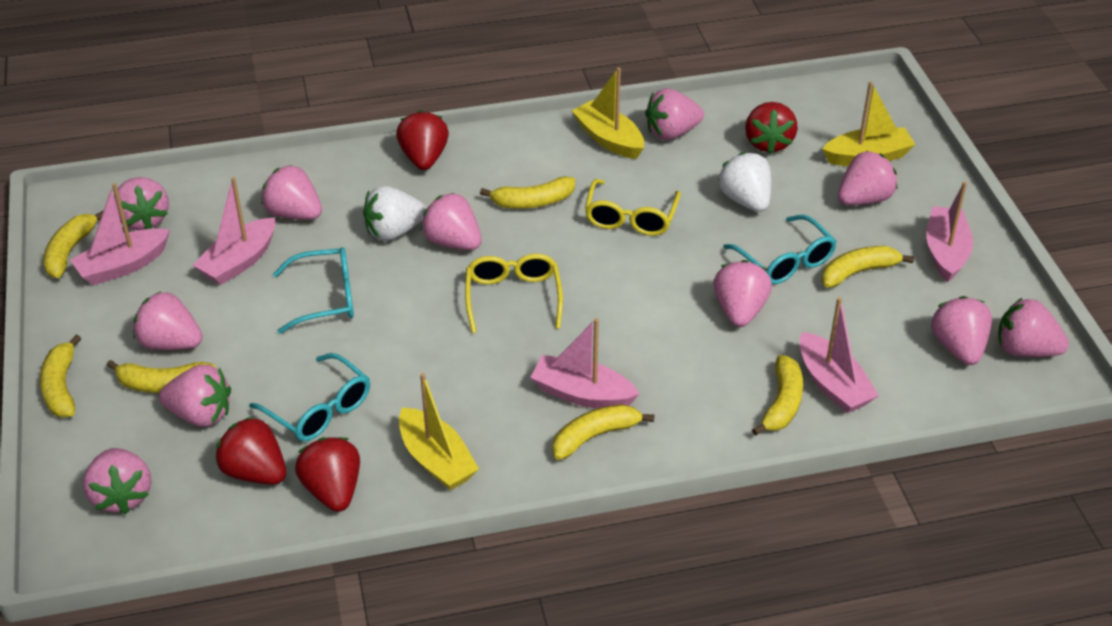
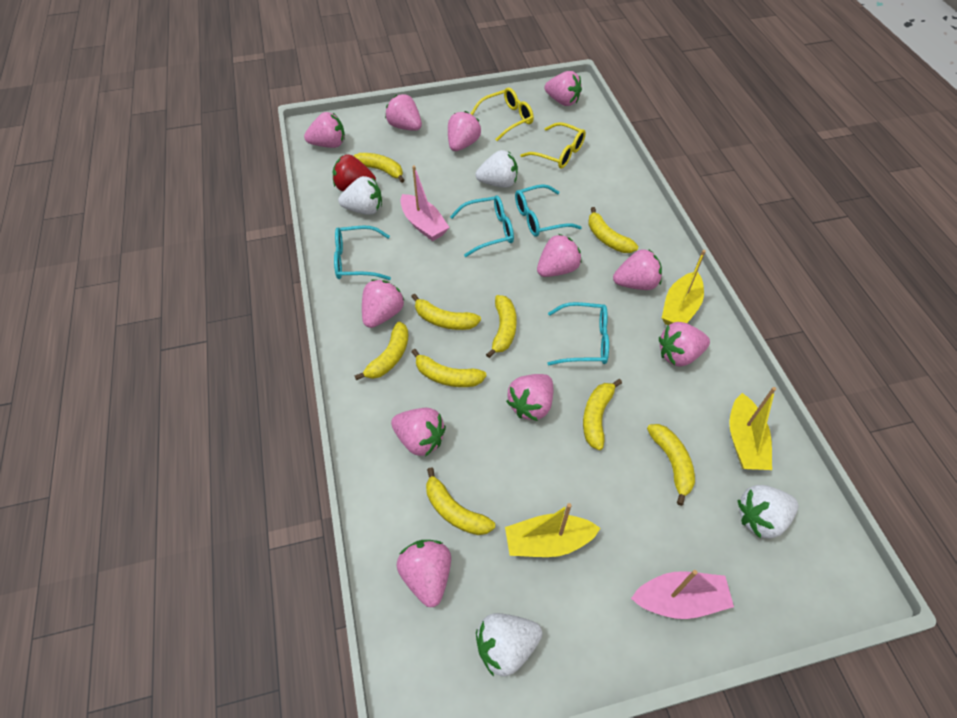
pink boat: [70,183,170,285] [193,177,275,285] [530,318,640,408] [799,297,879,413] [926,181,973,282] = 5 -> [400,166,450,241] [631,570,734,619] = 2
red strawberry: [215,416,286,484] [295,437,360,512] [396,110,449,170] [745,102,798,154] = 4 -> [333,154,376,191] = 1
turquoise glasses: [249,353,370,441] [273,247,354,334] [723,215,837,284] = 3 -> [334,226,391,280] [450,196,514,257] [515,184,582,237] [547,302,609,365] = 4
white strawberry: [363,186,426,241] [718,152,771,212] = 2 -> [338,176,382,215] [475,150,518,188] [476,613,542,676] [737,485,798,538] = 4
yellow banana: [40,335,81,417] [43,210,104,278] [106,360,216,393] [480,176,575,209] [552,404,655,460] [752,355,803,436] [821,246,914,288] = 7 -> [354,153,405,183] [355,322,409,380] [411,294,481,330] [411,349,487,387] [426,467,495,535] [486,295,517,358] [583,379,622,450] [588,207,638,253] [647,424,695,506] = 9

